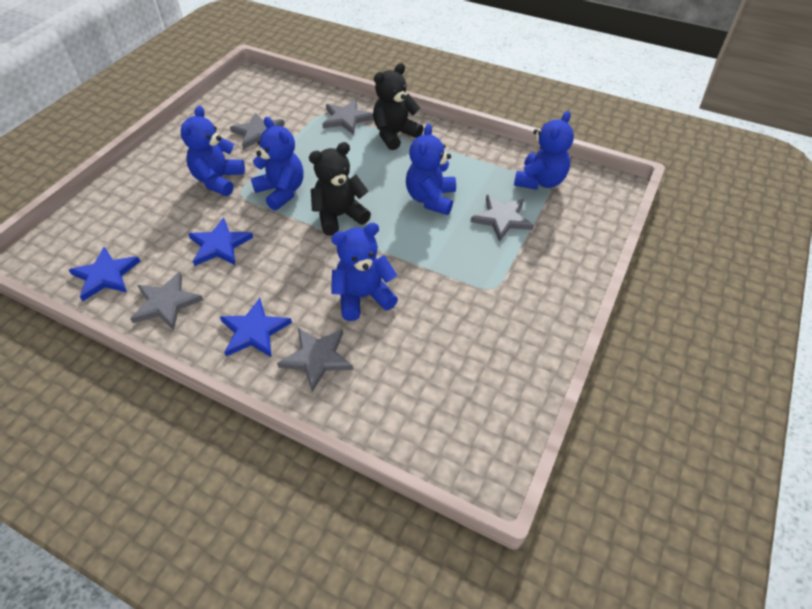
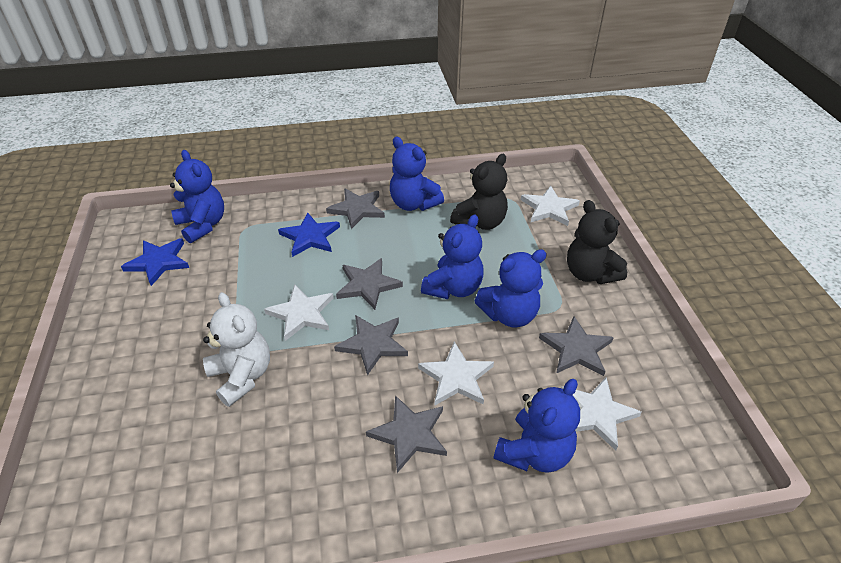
blue star: [69,247,141,301] [188,217,253,266] [220,298,292,357] = 3 -> [121,238,189,286] [278,213,340,257] = 2
white star: none = 0 -> [264,284,334,341] [418,341,494,405] [521,186,580,226] [561,377,642,451] = 4
white teddy bear: none = 0 -> [203,292,270,407] = 1

